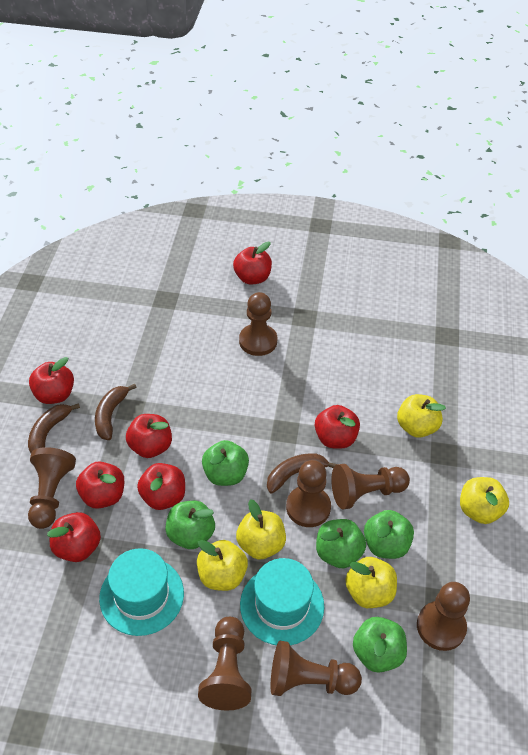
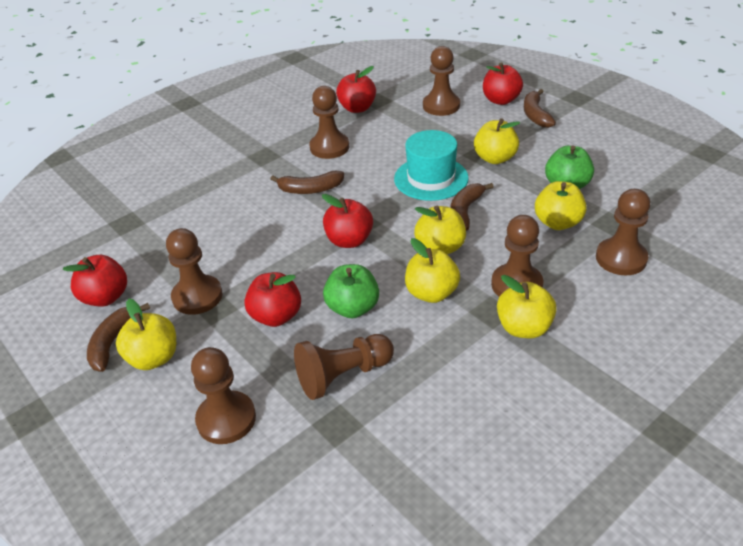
brown banana: [28,403,80,453] [95,383,137,440] [267,453,337,494] = 3 -> [87,303,150,372] [270,170,344,194] [450,183,494,231] [524,89,556,128] = 4
green apple: [165,501,215,549] [202,440,249,486] [316,519,366,568] [353,617,407,673] [364,510,414,559] = 5 -> [323,264,379,318] [545,146,594,189] = 2
red apple: [29,357,74,404] [47,512,101,562] [76,461,124,509] [126,414,172,458] [137,463,185,510] [233,242,272,284] [315,405,360,449] = 7 -> [63,255,127,306] [244,272,301,327] [322,194,373,248] [336,66,376,113] [483,62,523,105] = 5
turquoise hat: [99,548,184,636] [240,558,324,645] = 2 -> [394,130,469,201] = 1
yellow apple: [197,540,248,591] [236,499,286,559] [346,557,397,608] [397,394,446,438] [460,477,509,524] = 5 -> [116,299,176,370] [405,238,460,303] [414,206,466,254] [474,118,520,164] [497,275,557,338] [535,181,587,230] = 6

